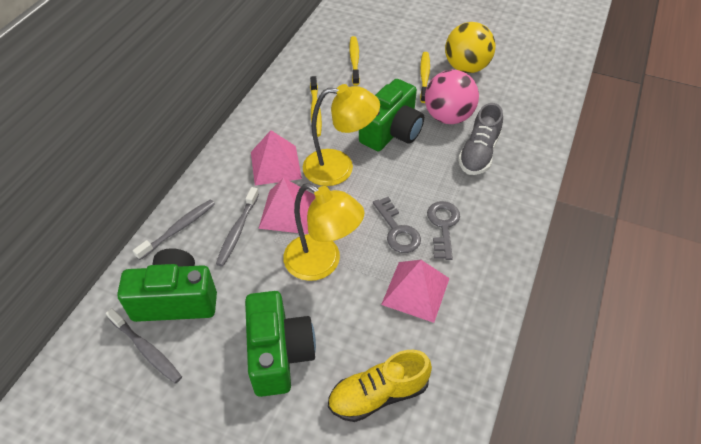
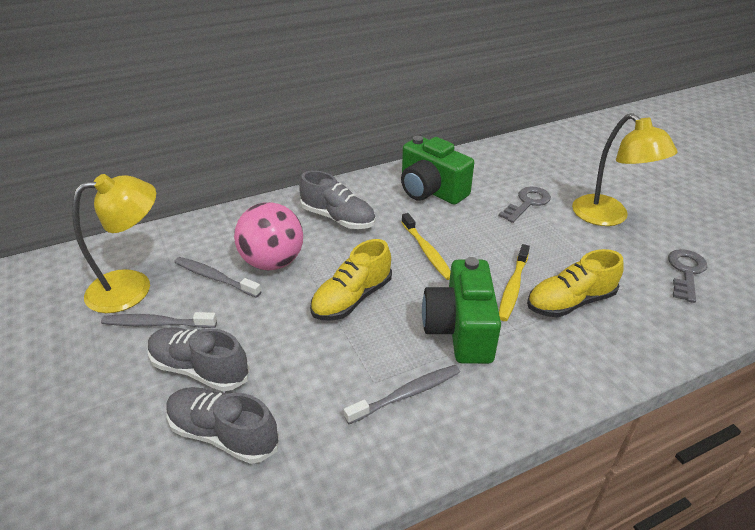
green camera: [117,248,217,322] [245,291,316,397] [359,79,424,151] = 3 -> [401,136,474,205] [422,257,501,364] = 2
grey shoe: [458,103,503,175] = 1 -> [148,327,249,391] [166,387,279,464] [299,170,376,229] = 3
pink pyramid: [251,130,302,186] [258,178,315,234] [381,260,450,323] = 3 -> none = 0
yellow ball: [445,22,496,73] = 1 -> none = 0
yellow shoe: [328,350,432,422] = 1 -> [310,239,392,321] [527,249,624,317] = 2
yellow toothbrush: [310,76,322,137] [349,36,360,85] [420,52,430,103] = 3 -> [402,213,451,280] [499,244,530,321] = 2

